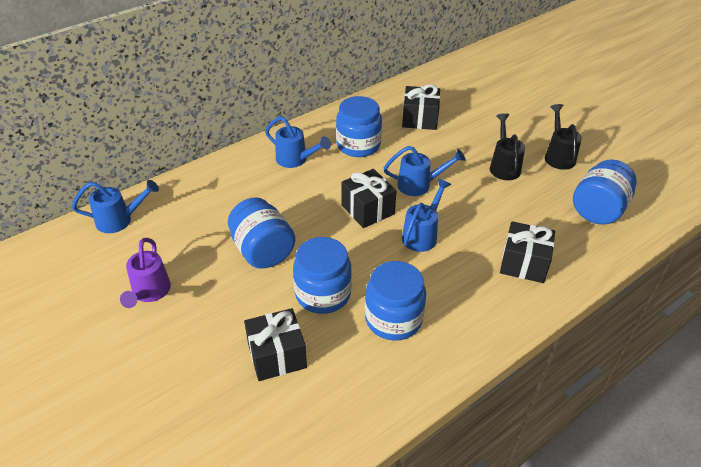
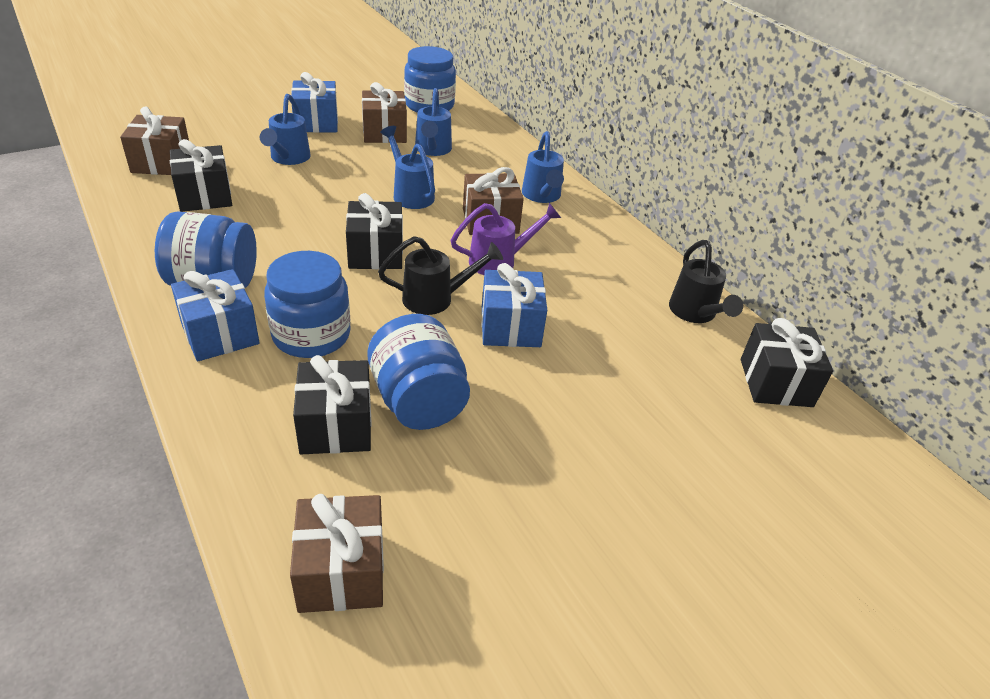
blue gift: none = 0 -> [171,269,260,361] [291,72,338,133] [481,263,547,347] = 3
blue jar: [228,197,295,269] [293,237,352,314] [336,96,382,157] [365,261,426,341] [573,159,637,225] = 5 -> [155,211,257,288] [264,251,351,358] [367,314,470,430] [404,46,456,113] = 4
brown gift: none = 0 -> [120,106,189,175] [290,494,384,613] [362,82,407,143] [463,167,524,235] = 4

